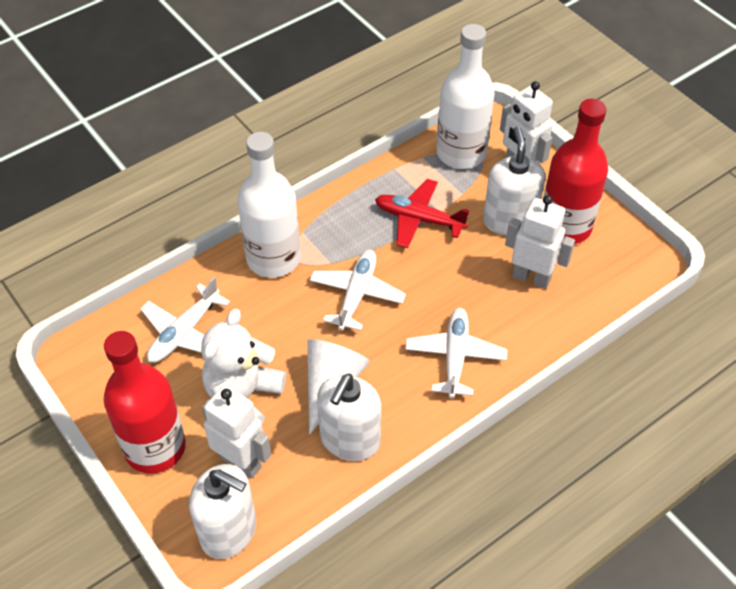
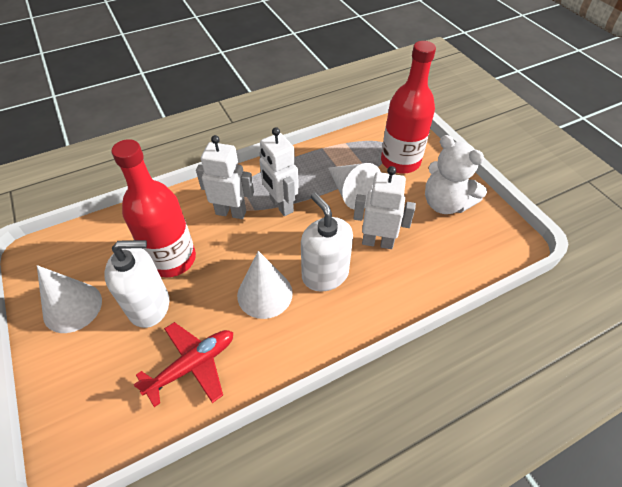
white bottle: [237,132,301,278] [436,24,495,169] = 2 -> none = 0
white cone: [307,339,370,435] = 1 -> [37,265,102,333] [237,251,293,319] [328,163,381,210] = 3
white plane: [140,277,230,363] [310,250,406,331] [405,308,508,399] = 3 -> none = 0
white soap dispenser: [189,464,256,559] [317,374,381,461] [483,127,545,236] = 3 -> [104,240,169,328] [301,193,353,292] = 2

